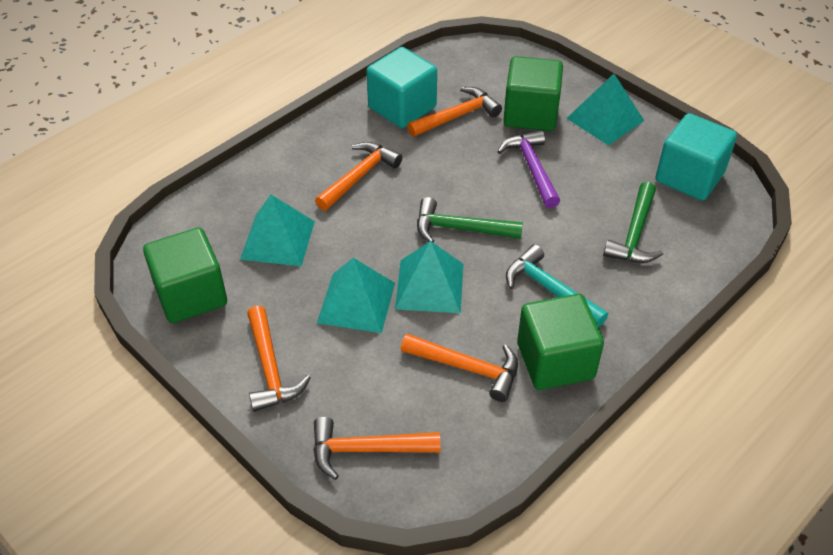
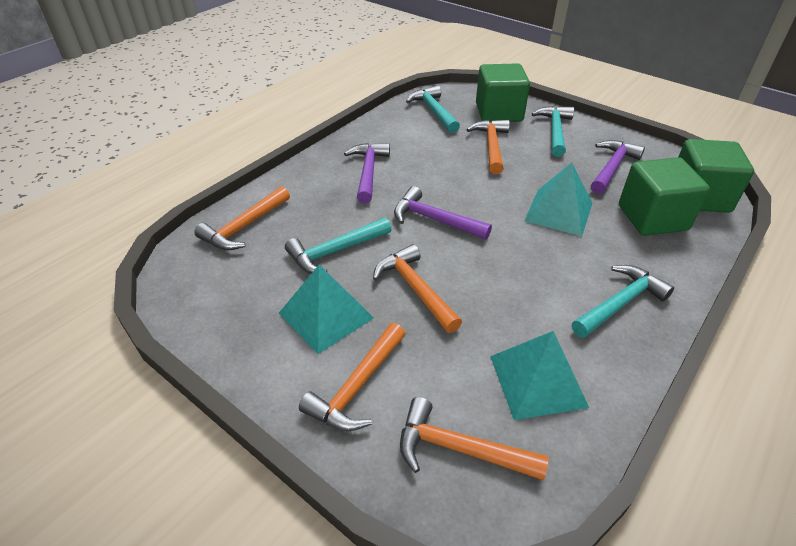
green hammer: [417,197,523,243] [603,182,663,263] = 2 -> none = 0
purple hammer: [497,129,560,208] = 1 -> [344,143,390,203] [394,186,492,240] [591,140,645,194] = 3
turquoise cube: [366,47,437,128] [655,113,737,201] = 2 -> none = 0
turquoise hammer: [506,244,608,327] = 1 -> [285,218,392,274] [406,85,460,133] [532,106,574,157] [572,265,674,338] = 4
turquoise pyramid: [240,195,315,266] [317,258,395,333] [395,241,463,313] [566,74,644,146] = 4 -> [279,265,374,354] [490,331,589,420] [524,163,592,236] = 3

